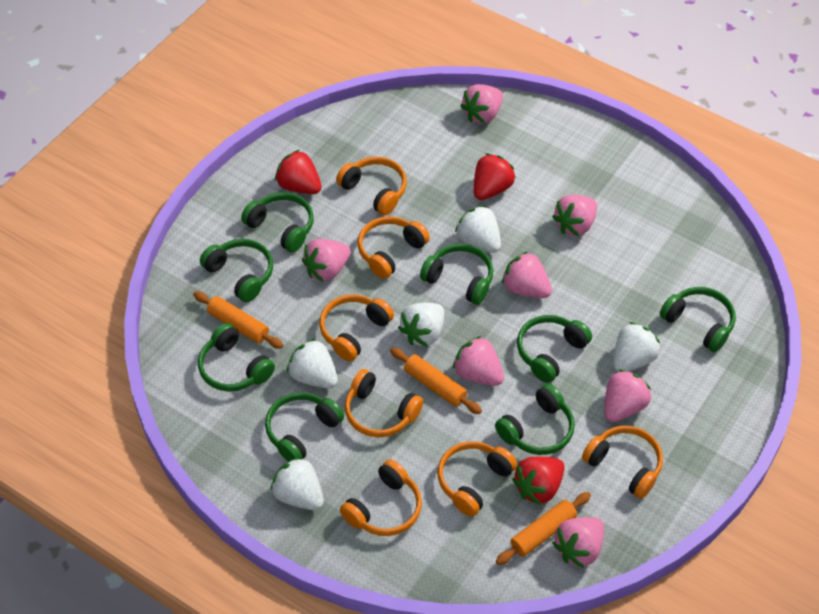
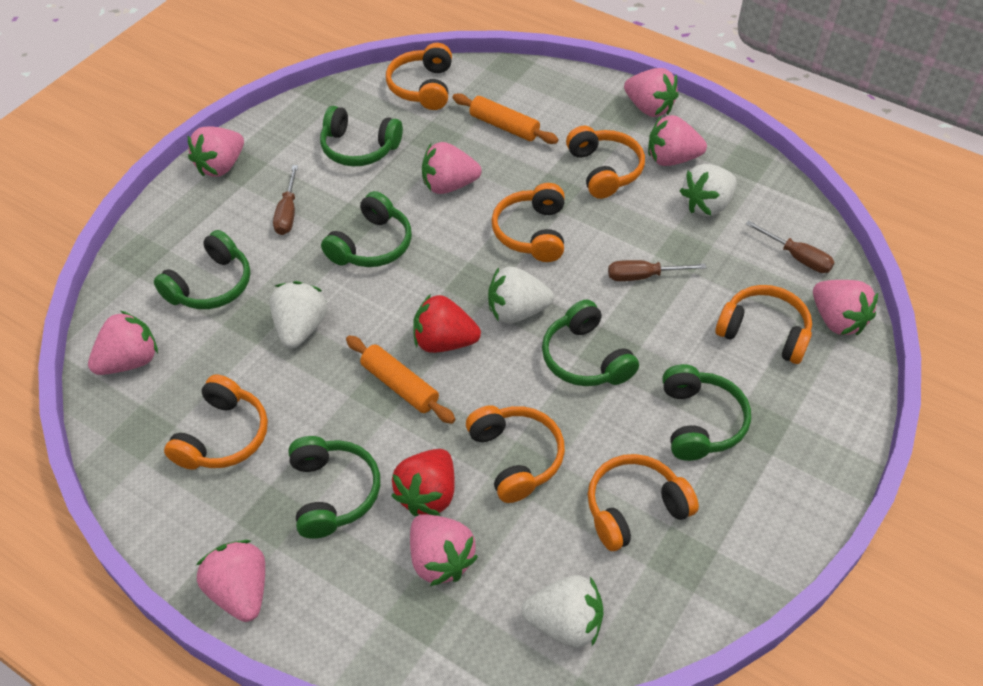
brown screwdriver: none = 0 -> [273,165,298,235] [608,260,706,281] [746,221,835,273] = 3
green headphones: [198,323,275,392] [200,239,273,302] [241,192,314,252] [265,392,344,462] [420,243,493,305] [495,384,575,455] [517,315,592,383] [660,287,736,352] = 8 -> [154,230,250,309] [288,436,380,539] [320,106,403,167] [321,191,412,267] [542,300,639,386] [662,364,751,461] = 6
orange rolling pin: [193,291,283,349] [390,347,482,414] [496,492,591,565] = 3 -> [346,335,455,424] [453,93,558,144] = 2
pink strawberry: [302,239,351,282] [453,336,504,386] [461,84,503,124] [502,251,552,298] [552,195,597,236] [552,517,604,568] [604,369,651,422] = 7 -> [88,311,158,375] [188,126,244,177] [196,540,265,622] [410,514,478,586] [422,142,482,194] [624,68,679,117] [648,115,707,166] [813,280,878,335] = 8
red strawberry: [275,150,322,194] [474,153,516,200] [512,457,565,505] = 3 -> [391,449,455,516] [413,294,481,353] = 2
white strawberry: [270,456,324,510] [287,338,338,388] [398,303,444,347] [455,205,501,253] [613,322,660,372] = 5 -> [270,281,327,348] [488,267,554,323] [521,575,604,648] [680,164,737,216] = 4

